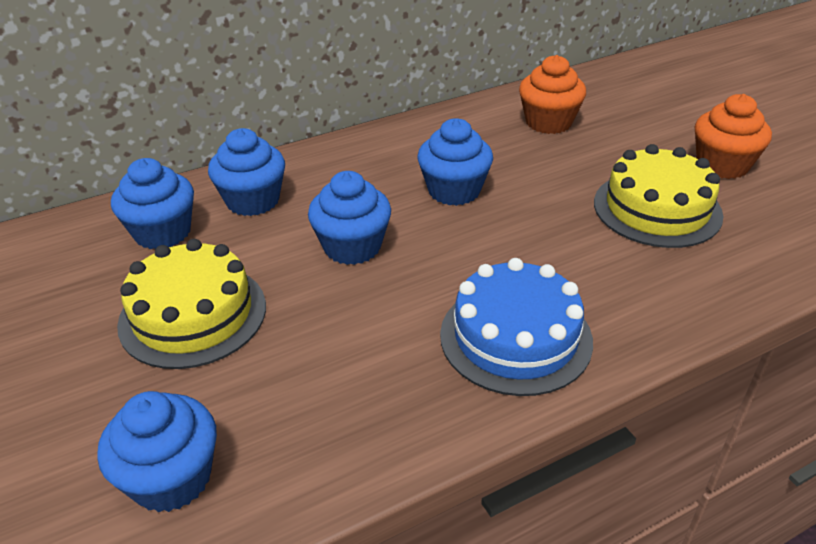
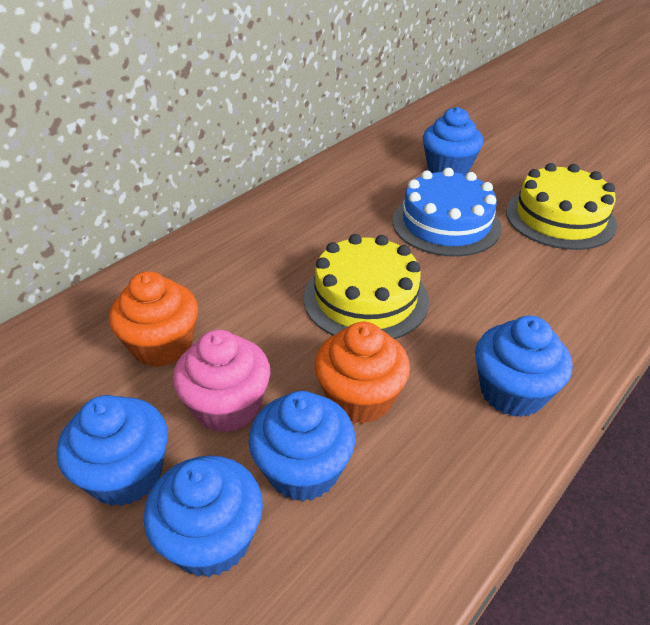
pink cupcake: none = 0 -> [173,330,270,433] = 1

